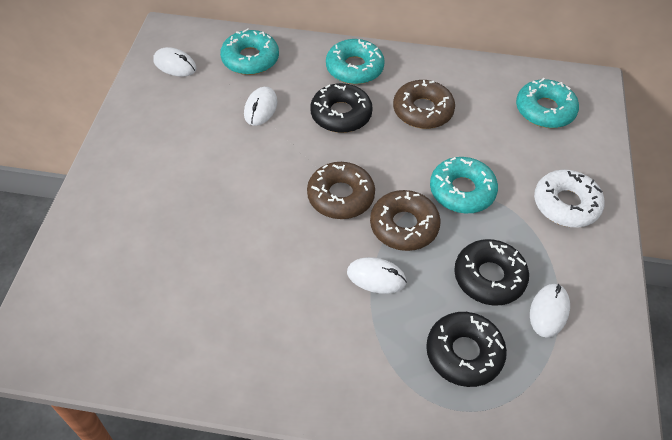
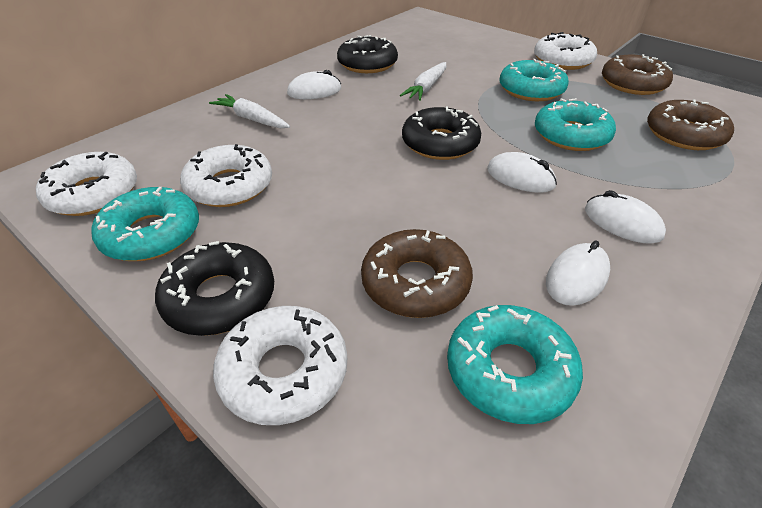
white carrot: none = 0 -> [209,94,290,128] [400,62,446,101] = 2
white donut: [534,170,605,228] = 1 -> [36,152,137,216] [180,144,272,207] [213,306,347,425] [534,32,597,70] = 4

